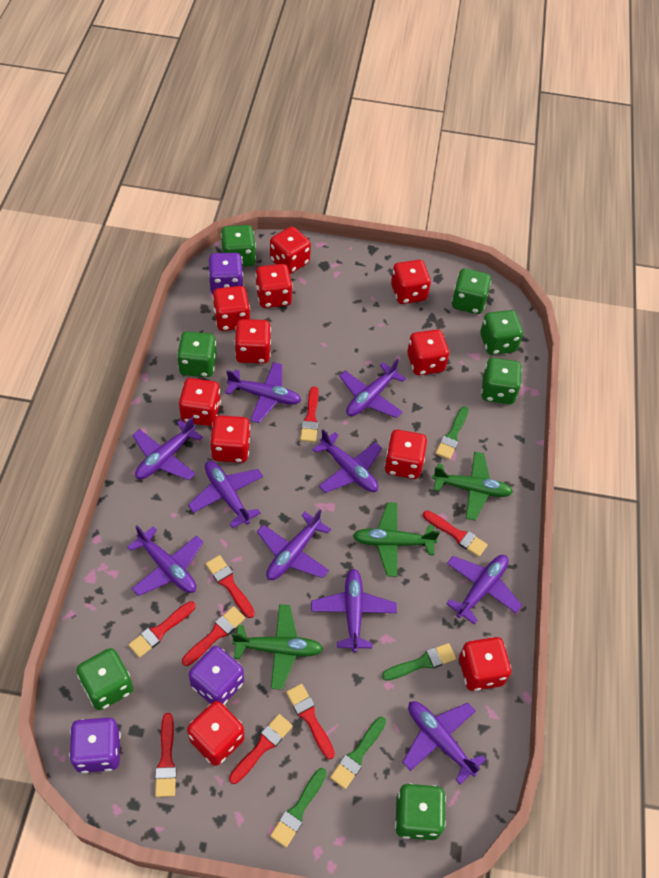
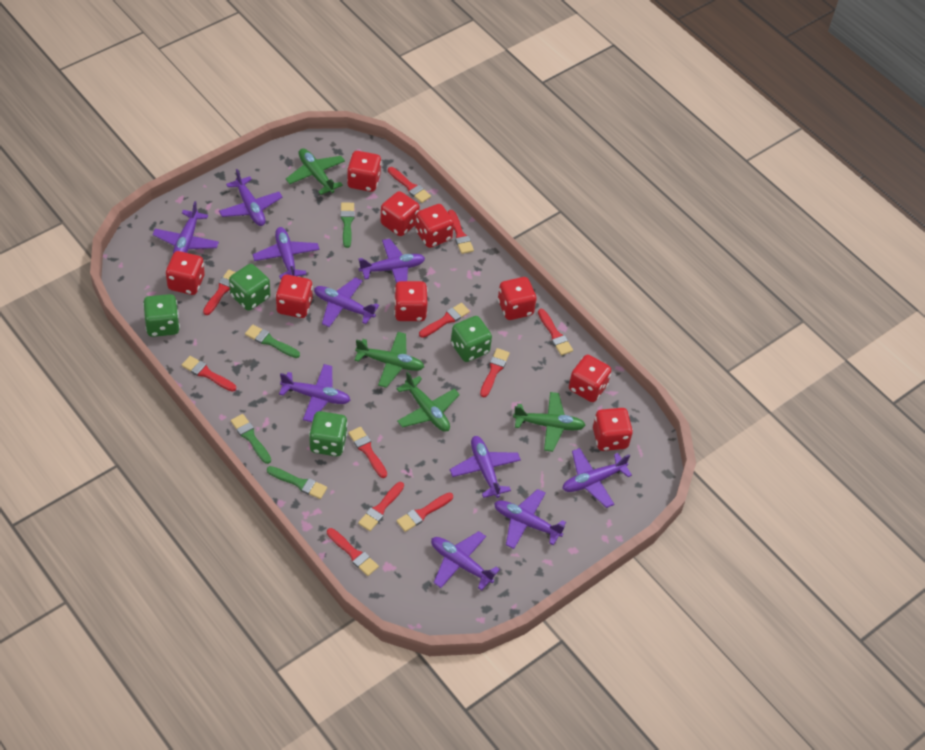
green dice: [76,648,133,710] [177,332,216,377] [221,225,256,267] [395,783,446,840] [452,268,491,314] [480,310,523,355] [481,358,522,404] = 7 -> [143,294,180,337] [229,264,270,311] [309,411,348,456] [451,316,492,362] = 4
green plane: [232,604,323,690] [353,502,440,577] [432,452,513,521] = 3 -> [286,148,345,195] [354,332,424,388] [397,371,460,432] [513,392,586,452] = 4
purple dice: [69,718,121,773] [189,646,244,705] [209,253,244,294] = 3 -> none = 0
red brush: [128,601,195,658] [155,713,177,797] [182,606,245,666] [206,555,255,618] [229,714,293,784] [286,684,335,760] [300,386,319,442] [423,510,488,557] = 8 -> [182,356,236,392] [203,270,236,315] [327,528,379,576] [348,427,387,478] [358,482,404,531] [388,167,431,203] [397,493,453,532] [419,303,470,338] [448,210,474,254] [480,348,510,397] [538,309,573,355] = 11
red dice: [179,378,221,426] [187,701,244,766] [210,415,250,463] [213,286,250,331] [234,319,271,363] [255,264,293,308] [270,226,311,274] [384,430,427,479] [391,260,431,304] [407,329,449,375] [459,637,511,691] = 11 -> [166,251,205,295] [276,275,313,318] [347,151,381,192] [380,191,420,236] [394,281,428,321] [415,204,454,248] [498,277,537,320] [569,355,612,402] [593,408,633,451] = 9

